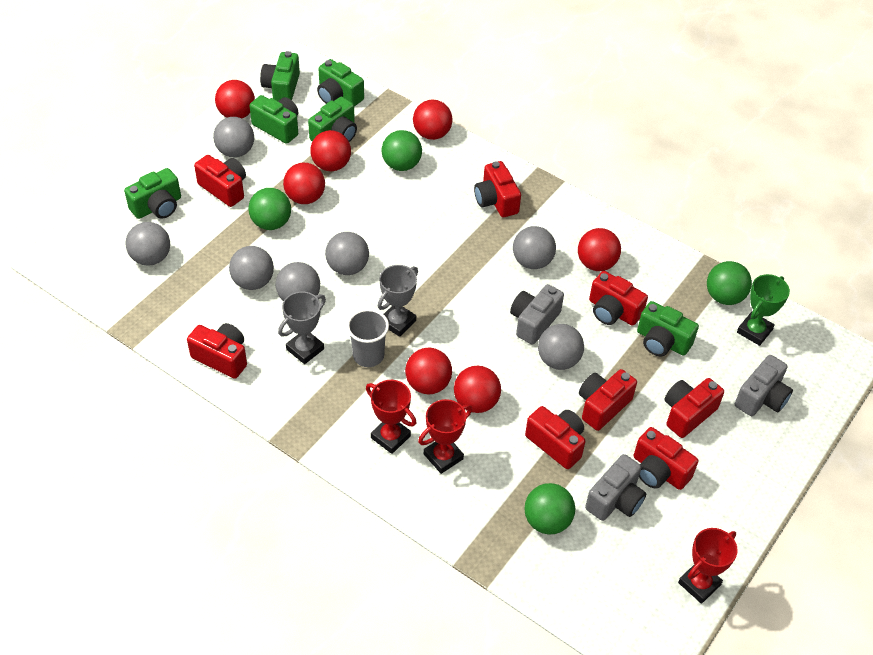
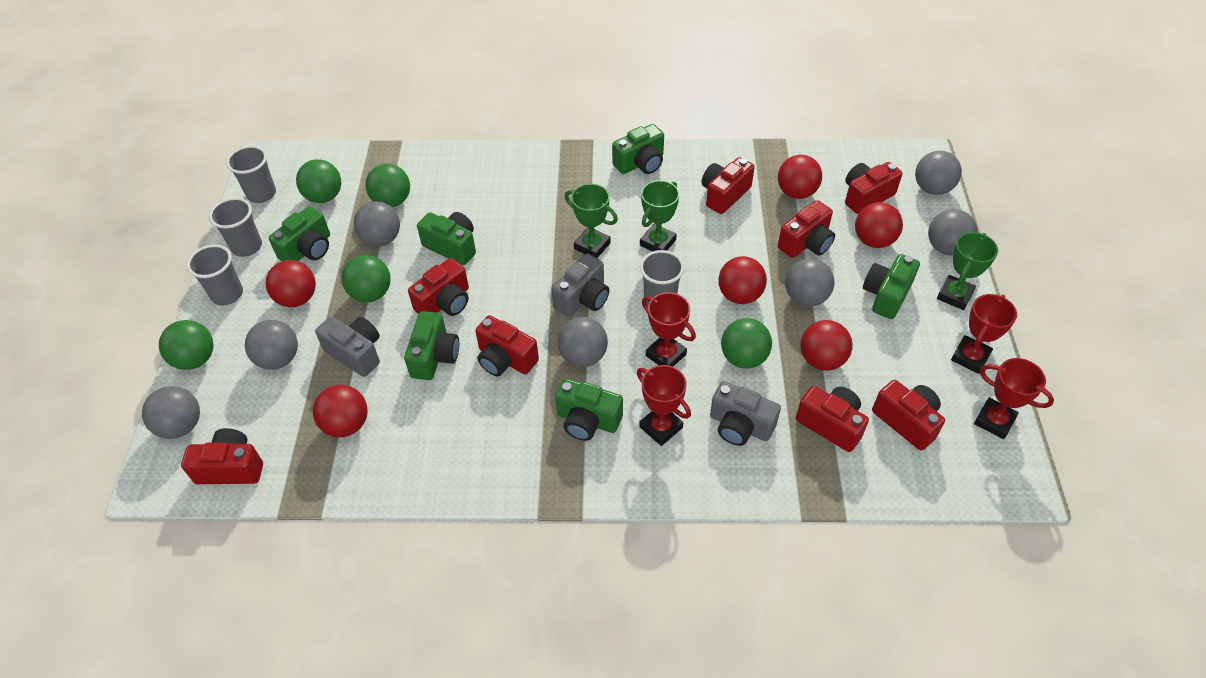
green ball: [248,188,291,230] [382,130,422,171] [524,483,575,534] [707,261,752,305] = 4 -> [159,320,213,370] [296,159,341,203] [342,255,391,302] [365,164,410,207] [721,318,772,369] = 5
green trophy: [737,274,790,346] = 1 -> [565,184,618,258] [640,180,679,252] [937,232,998,310] = 3
grey cup: [347,309,389,367] = 1 -> [187,245,243,305] [209,198,262,257] [226,146,276,203] [640,250,684,306] = 4
grey trophy: [278,292,326,364] [378,265,418,337] = 2 -> none = 0
red ball: [215,80,255,118] [283,163,325,204] [310,130,351,171] [405,348,452,395] [413,100,452,140] [454,366,501,413] [578,228,621,271] = 7 -> [266,260,316,307] [313,385,368,437] [718,256,767,304] [778,155,822,199] [800,320,853,371] [855,202,903,248] = 6
red trophy: [366,380,417,454] [418,399,472,474] [678,528,738,604] = 3 -> [637,365,691,446] [642,292,696,367] [951,294,1017,374] [974,358,1054,439] = 4

